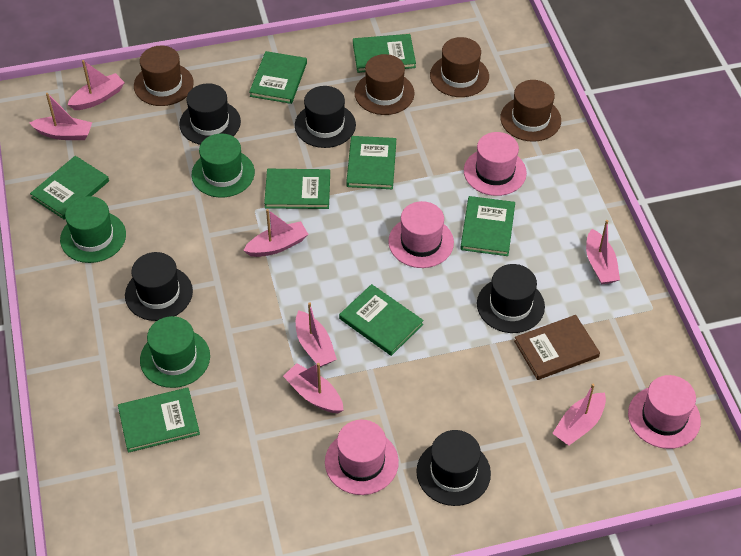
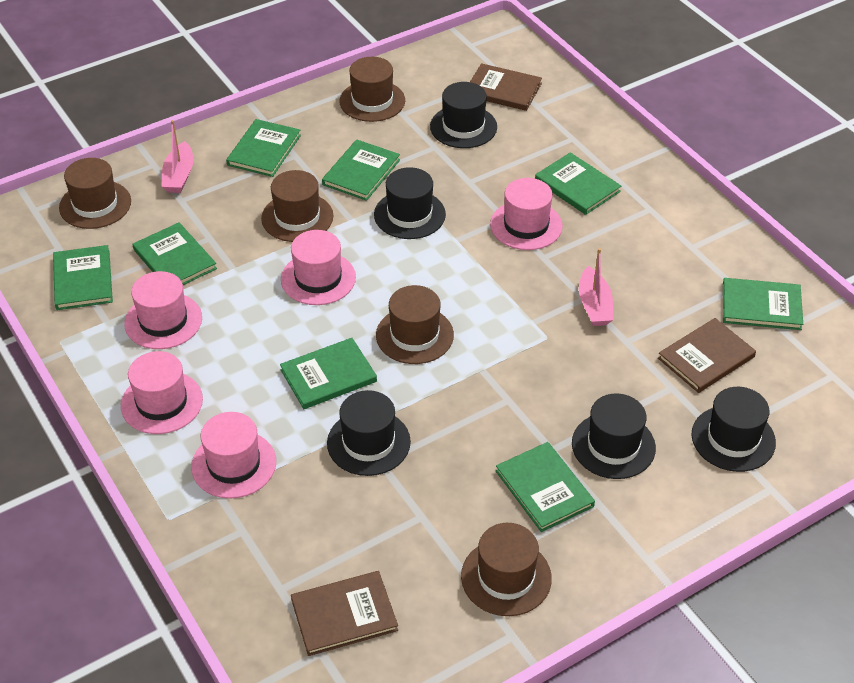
brown book: [514,315,600,380] = 1 -> [291,571,398,656] [470,63,542,111] [658,318,756,393] = 3
brown hat: [134,46,194,106] [355,54,415,115] [430,37,489,97] [500,80,561,142] = 4 -> [59,158,131,229] [261,170,333,242] [339,57,405,122] [376,285,454,364] [461,523,552,616] = 5
green hat: [60,196,126,263] [140,316,210,388] [192,133,255,198] = 3 -> none = 0
pink boat: [29,93,92,140] [67,60,125,110] [243,209,308,257] [283,363,343,413] [296,302,337,367] [552,384,606,446] [586,220,620,284] = 7 -> [161,120,194,193] [579,248,613,326] = 2
pink hat: [325,420,399,495] [388,201,454,268] [464,132,527,196] [628,375,701,449] = 4 -> [121,351,203,434] [124,271,202,349] [191,412,276,499] [281,230,356,305] [490,178,563,250] = 5

